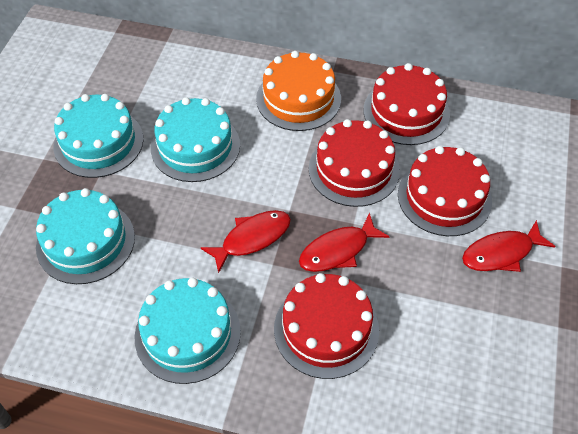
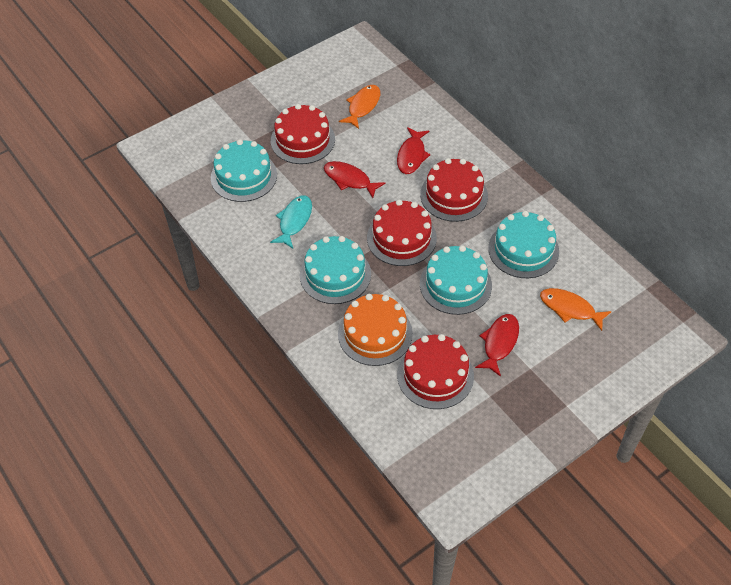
orange fish: none = 0 -> [339,85,380,129] [540,288,612,331] = 2
turquoise fish: none = 0 -> [270,196,312,248] = 1

